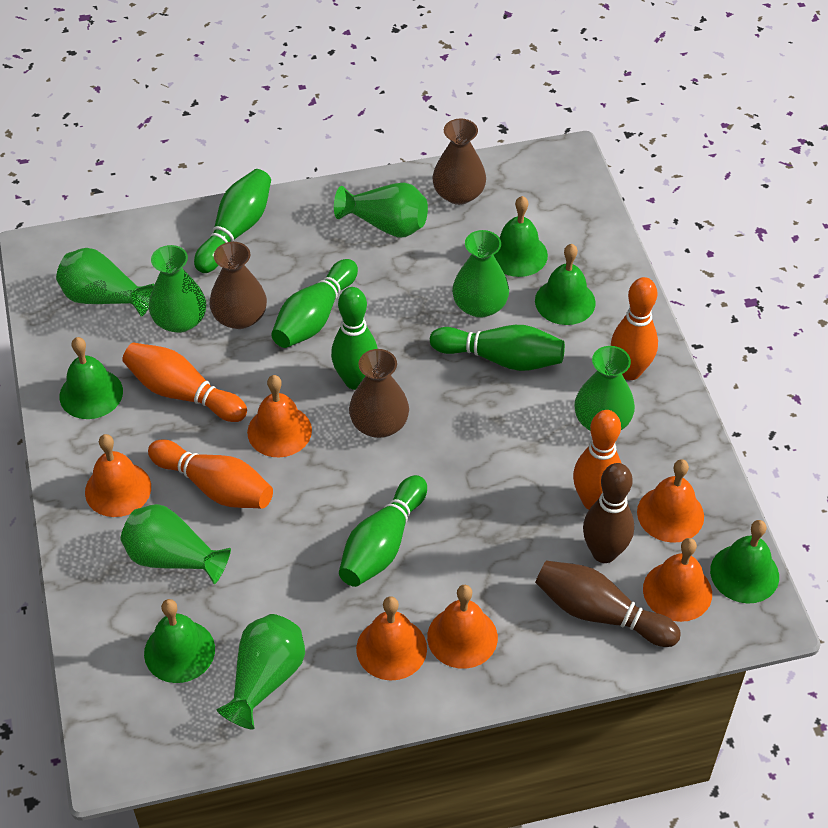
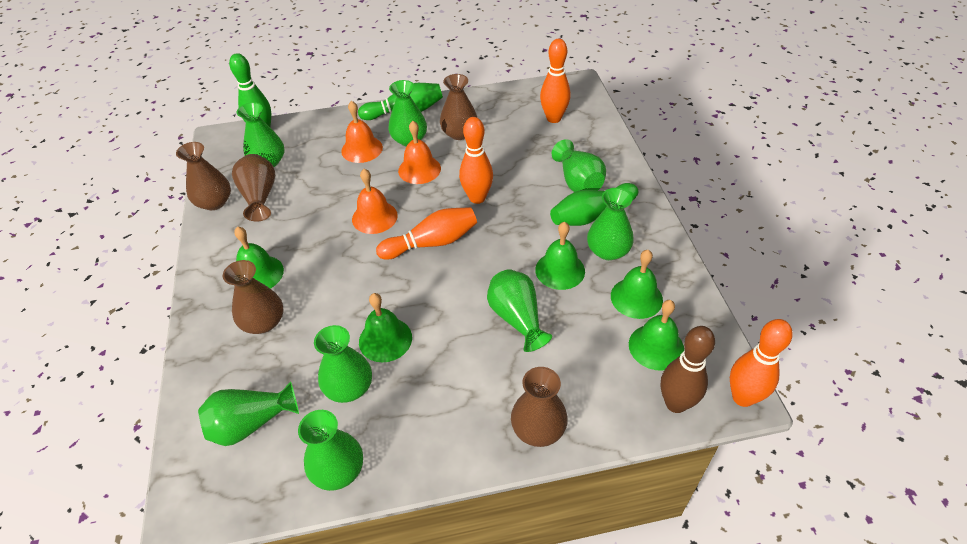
brown bowling pin: [535,560,681,647] [583,463,634,563] = 2 -> [661,326,715,413] = 1
brown vase: [209,242,267,329] [349,349,409,438] [432,119,486,205] = 3 -> [176,142,231,210] [223,260,283,334] [232,154,275,222] [440,74,477,140] [511,367,568,447] = 5
green bowling pin: [194,169,271,273] [271,259,358,348] [331,287,378,390] [339,475,427,587] [429,325,565,371] = 5 -> [229,53,271,127] [358,83,443,120] [550,183,638,226] = 3
green vase: [56,248,155,317] [121,504,231,584] [149,245,206,333] [217,614,305,729] [334,182,428,238] [452,230,509,318] [574,346,635,431] = 7 -> [198,381,299,446] [237,102,284,167] [298,410,363,491] [314,325,372,403] [389,80,427,146] [487,269,552,352] [552,139,606,192] [587,188,634,260] = 8
orange bell: [85,434,151,517] [247,375,312,457] [356,596,427,680] [427,585,498,669] [637,459,704,543] [643,538,712,622] = 6 -> [341,101,383,163] [352,169,398,234] [398,121,441,184] = 3

